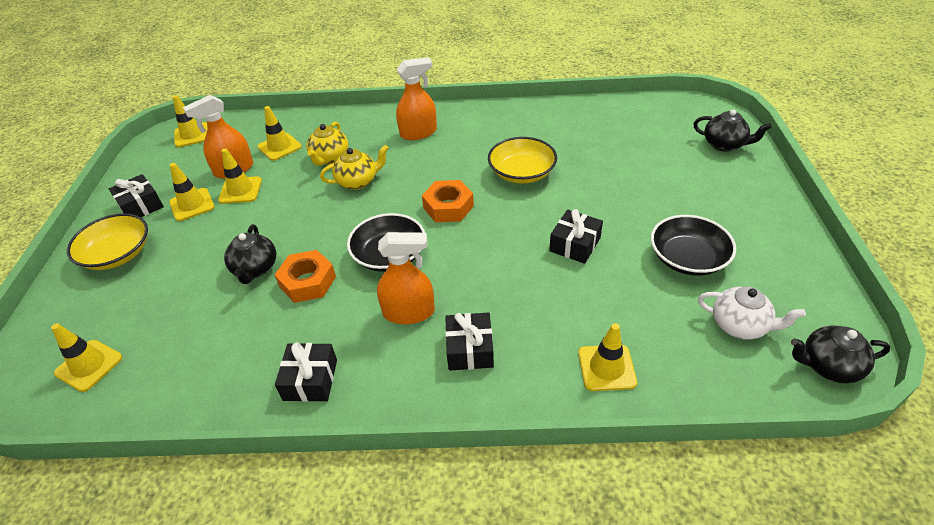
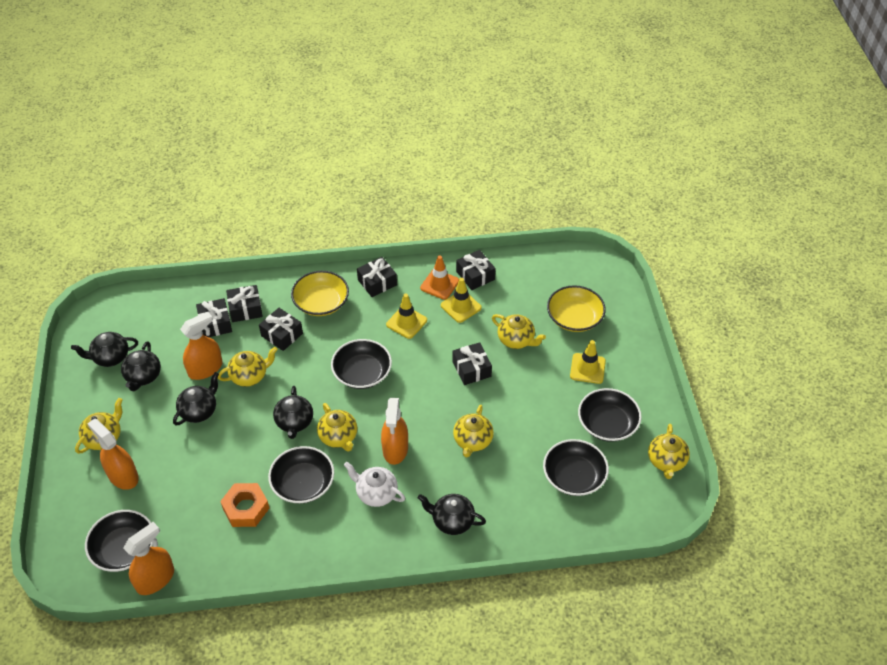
black bowl: [347,213,425,272] [651,215,736,276] = 2 -> [85,510,153,572] [268,446,334,504] [331,339,392,389] [543,439,609,496] [578,388,642,442] = 5
black gift: [109,174,164,217] [275,342,337,402] [445,313,494,371] [549,209,603,264] = 4 -> [196,298,232,337] [226,285,263,322] [259,308,303,351] [357,257,397,297] [452,342,492,385] [456,250,496,290] = 6
black teapot: [224,224,276,284] [693,109,772,152] [791,326,890,383] = 3 -> [71,332,138,367] [121,341,161,391] [173,372,219,425] [273,386,313,439] [418,494,486,535] = 5
orange nut: [275,250,336,303] [422,180,474,222] = 2 -> [220,483,269,527] = 1
orange spray bottle: [183,95,253,179] [377,232,435,324] [396,57,437,140] = 3 -> [87,419,139,490] [123,522,174,595] [180,312,222,380] [381,398,408,465] = 4
orange traffic cone: none = 0 -> [420,255,459,300] = 1
yellow teapot: [306,122,348,166] [320,145,389,190] = 2 -> [75,398,123,454] [218,347,278,387] [317,403,357,452] [453,405,494,457] [492,314,546,349] [648,424,690,479] = 6
yellow traffic cone: [51,323,122,392] [169,163,215,221] [173,95,207,147] [218,149,262,204] [257,106,302,161] [578,323,637,391] = 6 -> [386,294,427,339] [441,278,482,323] [570,340,606,384] = 3

